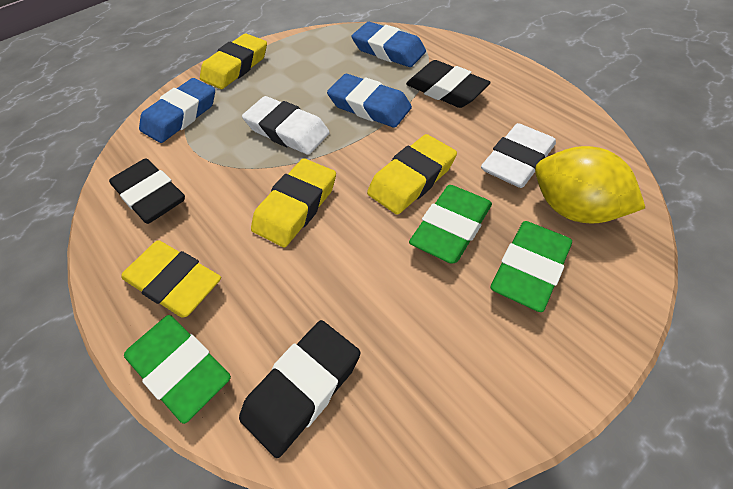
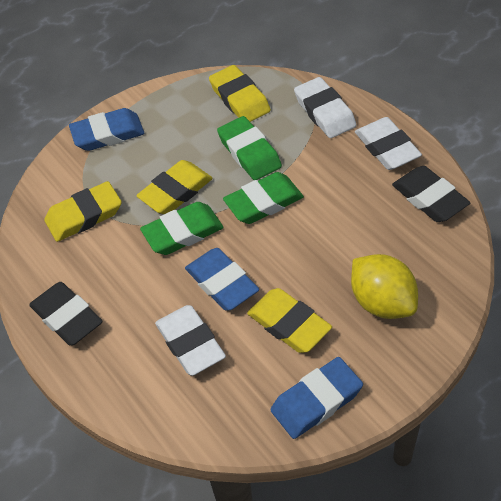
black eraser: [109,158,185,224] [239,320,360,458] [406,60,491,108] = 3 -> [29,282,103,345] [392,166,470,222] = 2
white eraser: [242,96,330,155] [481,123,556,188] = 2 -> [155,305,226,376] [294,77,356,138] [355,117,422,170] = 3

